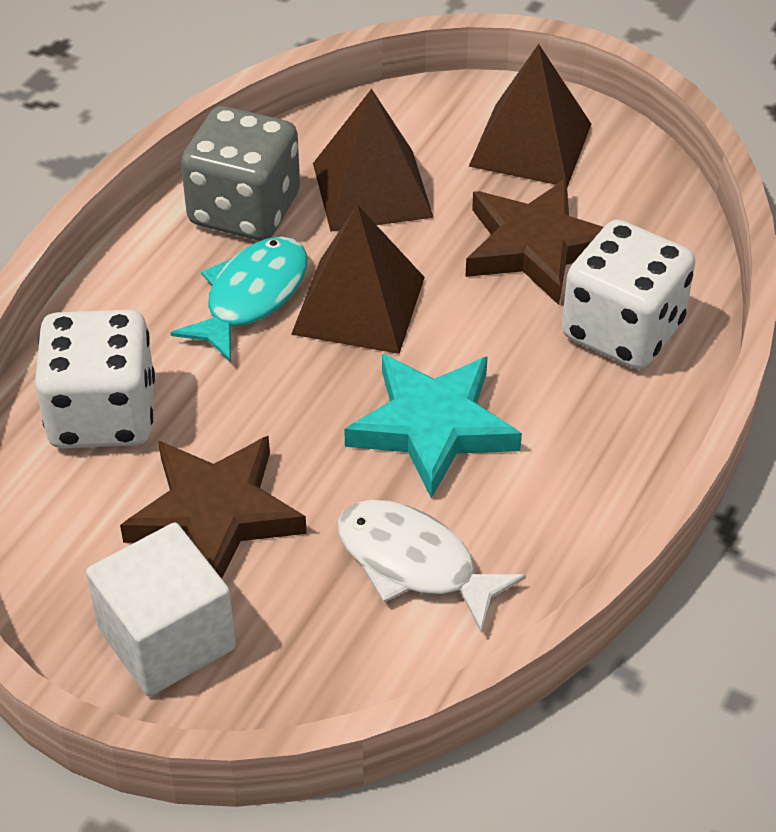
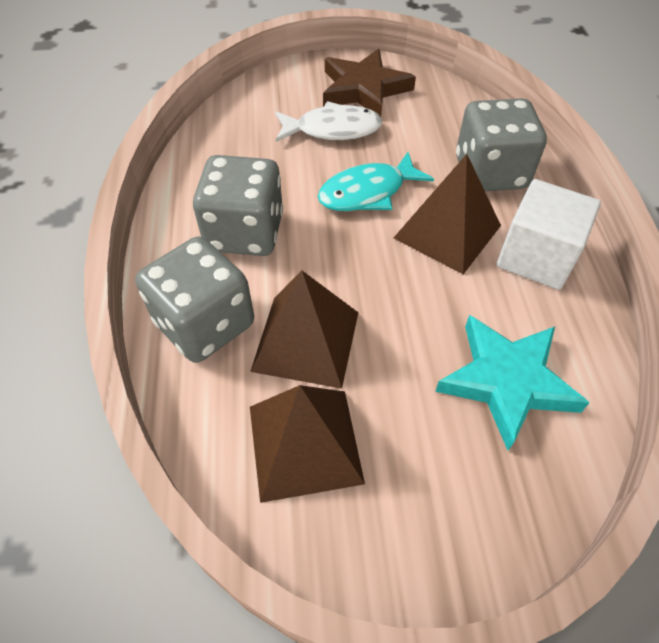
brown star: [120,435,307,579] [465,178,604,305] = 2 -> [323,49,416,117] = 1
grey dice: [181,106,300,241] = 1 -> [135,237,254,363] [193,155,283,256] [456,98,547,191] = 3
white dice: [35,310,155,448] [562,220,695,369] = 2 -> none = 0

